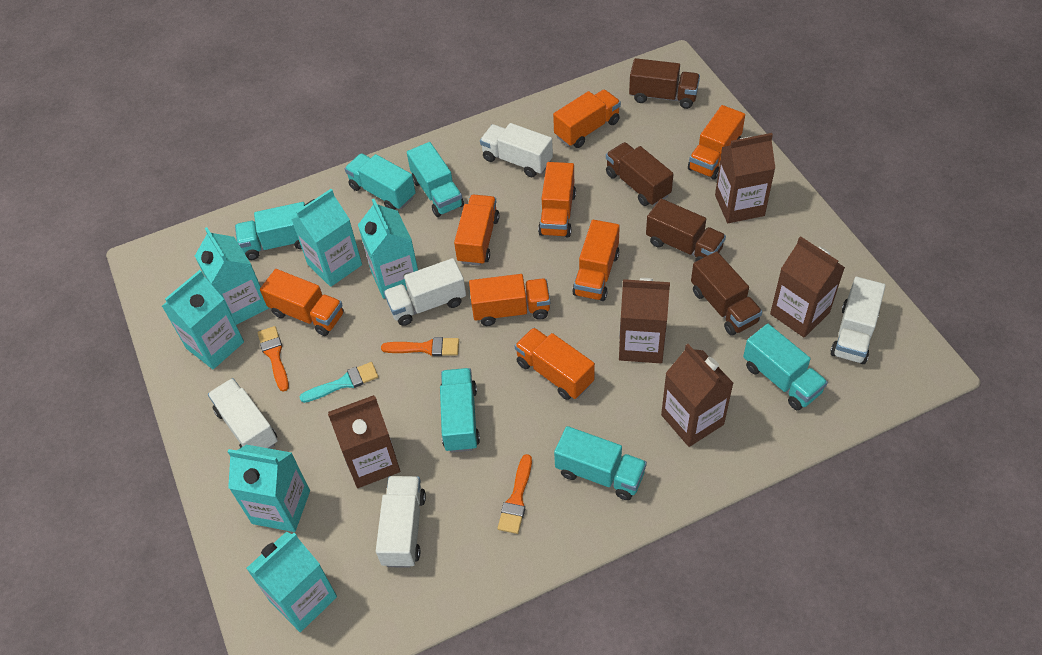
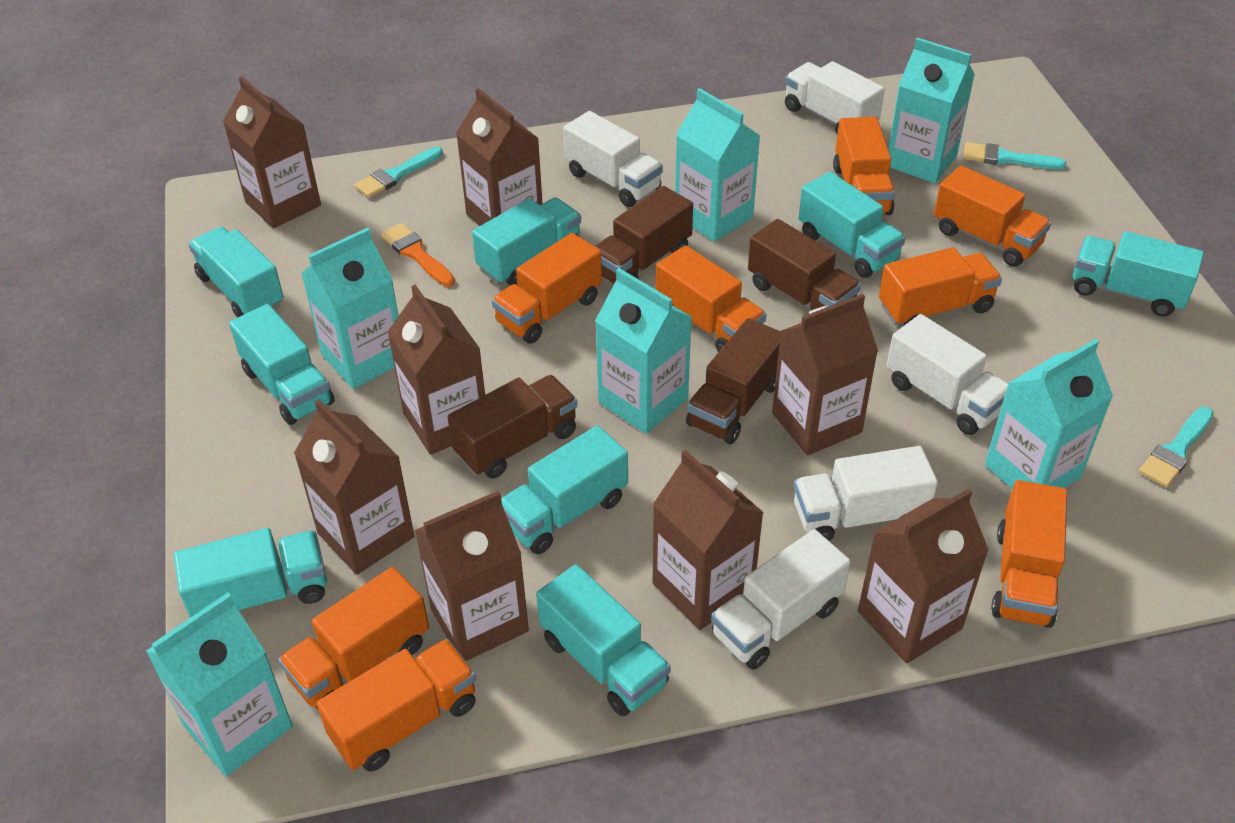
brown carton: [328,395,400,488] [619,278,670,363] [661,344,734,447] [715,133,776,223] [770,236,845,338] = 5 -> [223,76,321,228] [294,399,414,575] [388,285,485,455] [415,491,529,661] [456,88,543,226] [653,450,764,630] [772,294,878,455] [858,488,989,663] = 8
orange brush: [258,326,289,392] [381,337,459,356] [498,454,532,534] = 3 -> [381,223,455,287] = 1
turquoise brush: [300,362,378,403] = 1 -> [355,146,443,198] [964,142,1066,170] [1139,407,1214,487] = 3
turquoise truck: [235,202,305,260] [345,153,416,210] [407,142,464,217] [440,368,480,452] [554,426,647,500] [743,324,828,410] = 6 -> [174,528,327,618] [188,227,284,318] [229,304,335,425] [472,197,581,286] [501,425,628,554] [536,564,671,716] [798,172,905,278] [1073,231,1204,317] = 8

